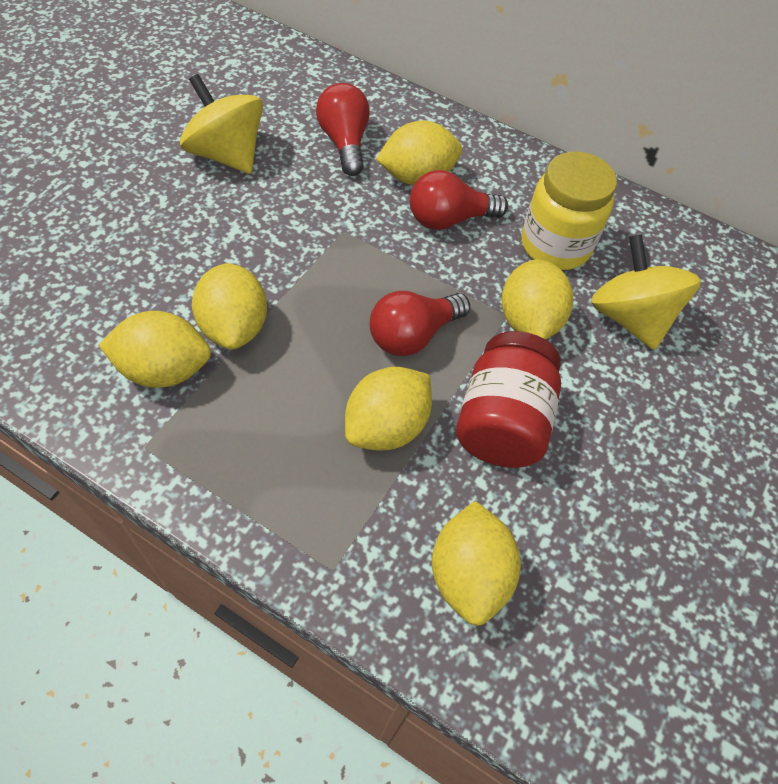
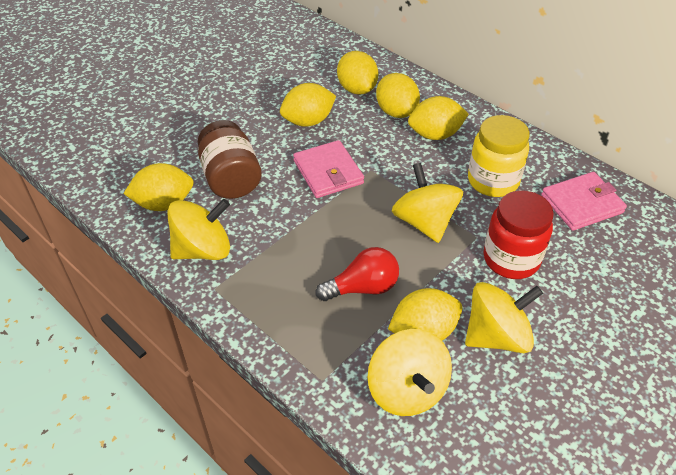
brown jar: none = 0 -> [198,120,262,199] = 1
pink wallet: none = 0 -> [293,140,364,198] [541,172,627,231] = 2
red light bulb: [316,83,370,176] [370,291,470,356] [410,170,508,230] = 3 -> [316,247,399,301] = 1
yellow spinning top: [180,74,263,174] [591,234,701,350] = 2 -> [168,199,230,260] [368,329,452,416] [392,163,463,243] [465,282,543,353] = 4

